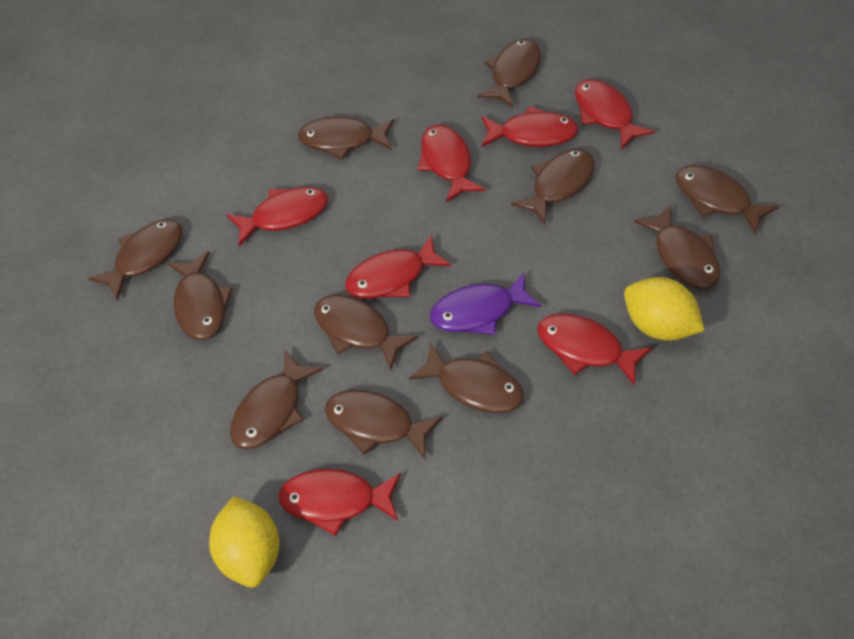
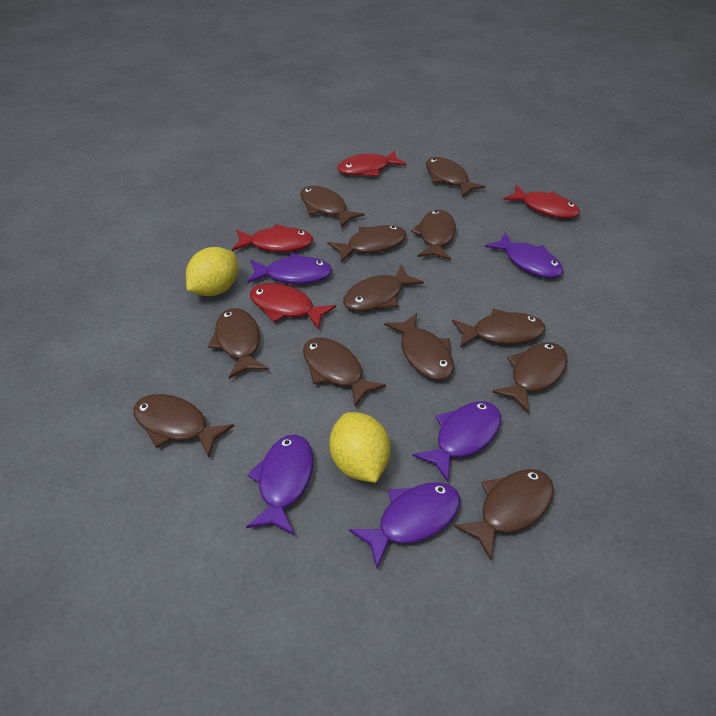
brown fish: [88,219,182,301] [167,251,233,340] [230,350,323,449] [298,116,394,160] [314,295,418,370] [325,390,442,459] [409,342,524,413] [477,39,541,107] [511,149,595,224] [634,205,720,289] [676,165,779,235] = 11 -> [133,394,234,458] [208,308,269,379] [300,186,365,228] [303,338,386,407] [328,225,407,263] [343,265,424,311] [384,313,454,380] [411,210,456,260] [426,157,485,197] [452,309,545,348] [454,469,554,561] [492,343,568,413] = 12
purple fish: [430,272,541,335] = 1 -> [246,435,314,535] [247,253,332,284] [349,482,460,569] [412,401,501,482] [485,232,563,278] = 5
red fish: [227,187,328,246] [278,469,401,536] [345,235,452,299] [418,125,486,202] [481,106,579,147] [537,314,652,386] [575,79,655,149] = 7 -> [232,224,313,252] [250,283,336,330] [337,150,407,176] [503,185,580,218] = 4

